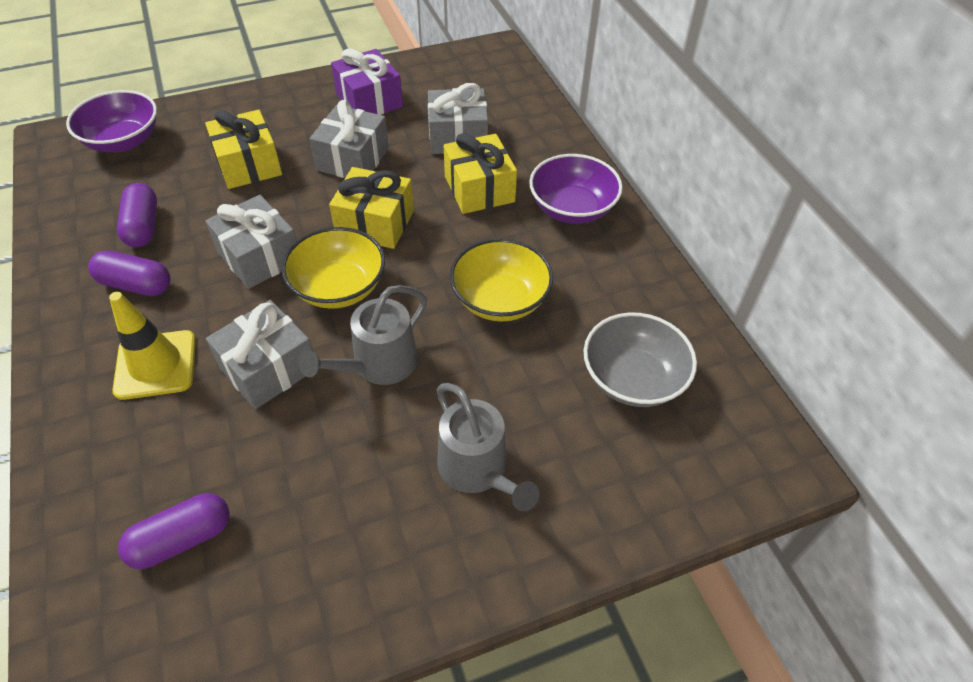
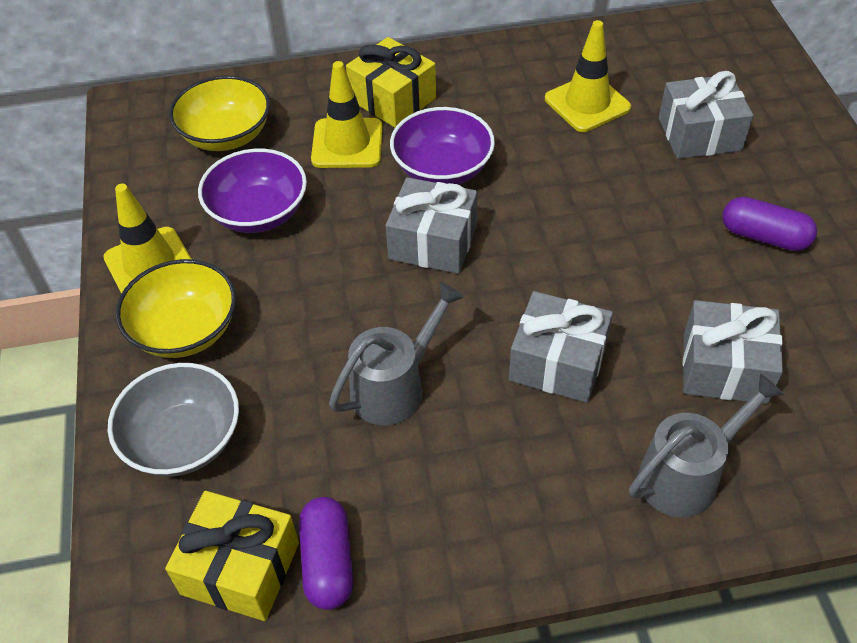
purple capsule: [88,250,171,296] [117,183,157,247] [118,493,230,569] = 3 -> [299,497,353,610] [722,197,817,251] = 2
purple gift: [331,49,403,115] = 1 -> none = 0
yellow gift: [205,110,282,189] [329,167,414,249] [444,133,517,214] = 3 -> [165,491,299,621] [346,37,436,128] = 2
yellow traffic cone: [109,292,196,400] = 1 -> [103,184,191,294] [311,61,383,168] [545,20,631,132] = 3

